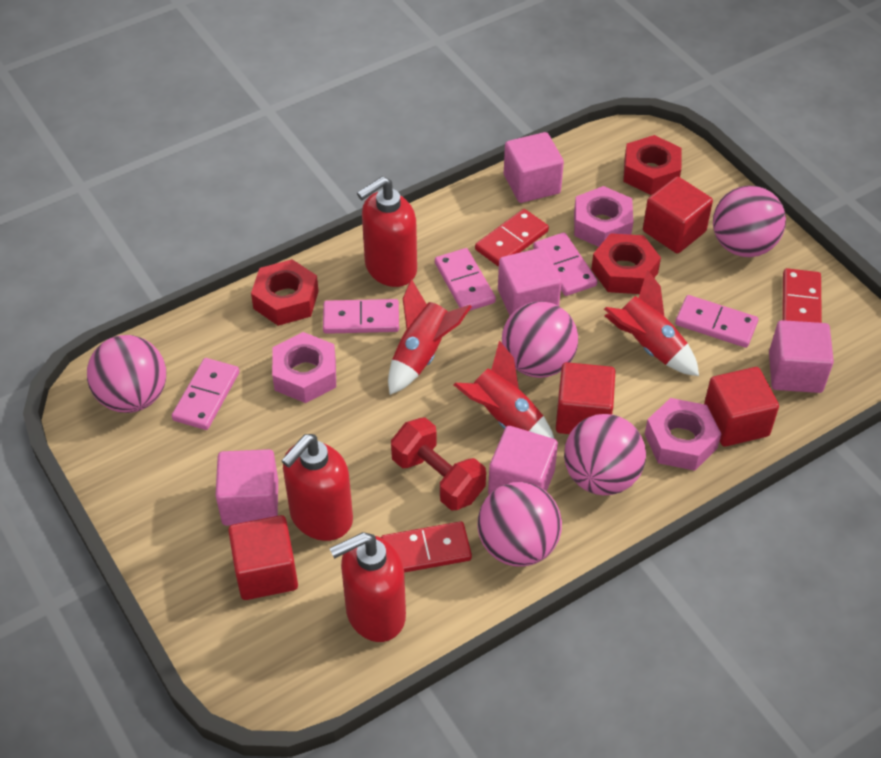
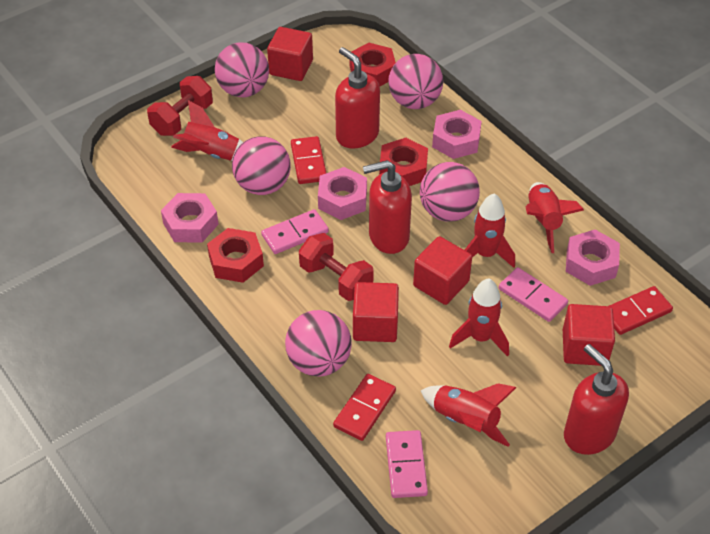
pink cube: [215,449,278,526] [488,426,558,495] [498,247,562,315] [504,132,564,203] [769,320,834,393] = 5 -> none = 0
pink domino: [172,358,239,430] [323,299,399,334] [435,248,496,311] [533,232,598,296] [675,295,758,348] = 5 -> [261,209,329,254] [386,430,428,498] [499,267,568,322] = 3
pink nut: [272,332,336,403] [574,186,633,247] [645,398,721,471] = 3 -> [161,193,219,243] [318,167,367,220] [432,110,482,159] [566,230,620,286] = 4
red dumbbell: [391,417,486,511] = 1 -> [147,76,213,136] [299,233,374,301] = 2
red rocket: [388,279,472,395] [454,340,555,439] [604,270,699,376] = 3 -> [171,100,243,161] [420,383,517,447] [449,279,509,357] [465,193,515,268] [526,182,584,253] = 5

